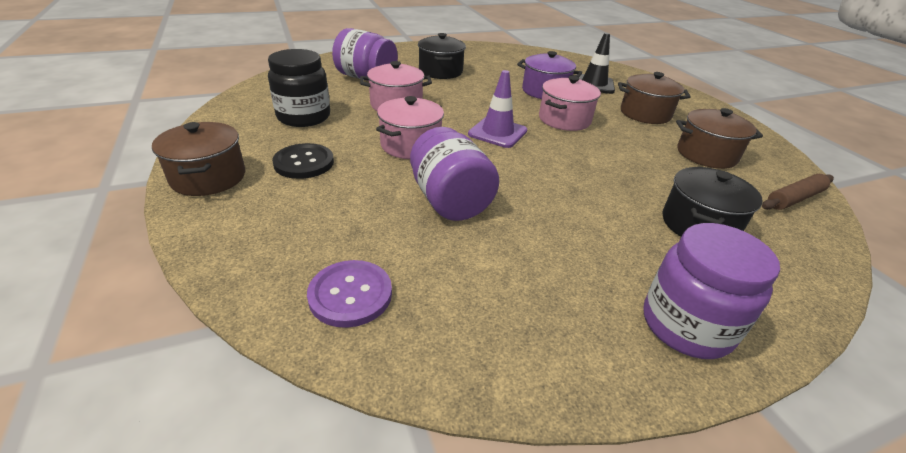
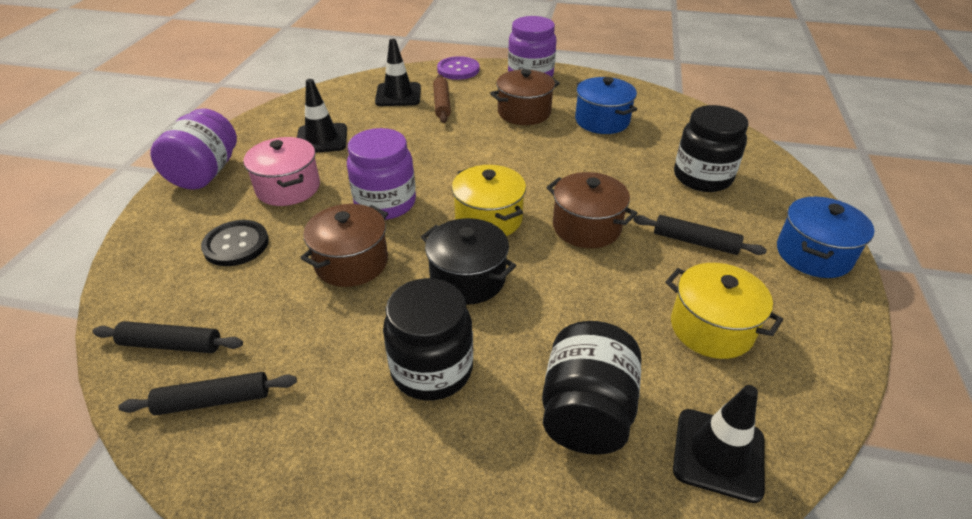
black jar: [268,49,330,127] = 1 -> [383,278,473,401] [542,321,642,455] [674,105,748,192] = 3
black pot: [418,33,466,79] [662,167,763,237] = 2 -> [421,218,516,305] = 1
black rolling pin: none = 0 -> [92,321,243,353] [118,372,297,416] [633,215,767,255] = 3
black traffic cone: [576,33,615,94] = 1 -> [297,79,347,153] [375,39,421,106] [673,385,765,503] = 3
blue pot: none = 0 -> [575,77,637,134] [777,197,874,278] = 2
pink pot: [360,61,432,111] [376,96,444,159] [539,76,601,131] = 3 -> [243,137,320,206] = 1
purple pot: [517,51,582,99] = 1 -> none = 0
purple traffic cone: [468,70,527,148] = 1 -> none = 0
yellow pot: none = 0 -> [452,165,526,236] [665,263,783,359] = 2

